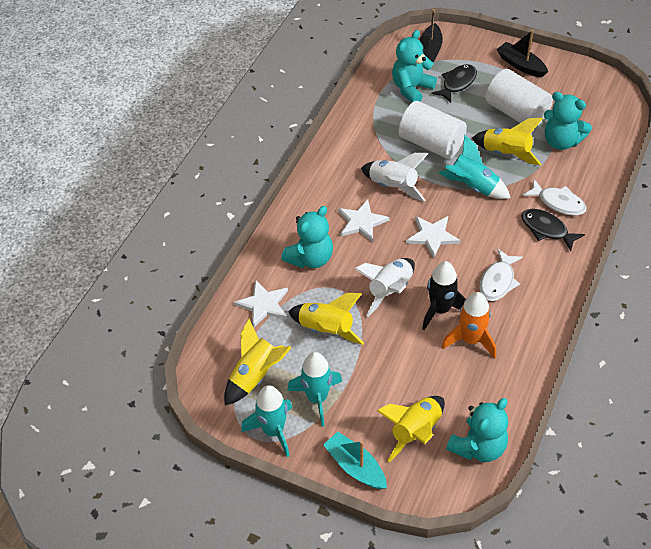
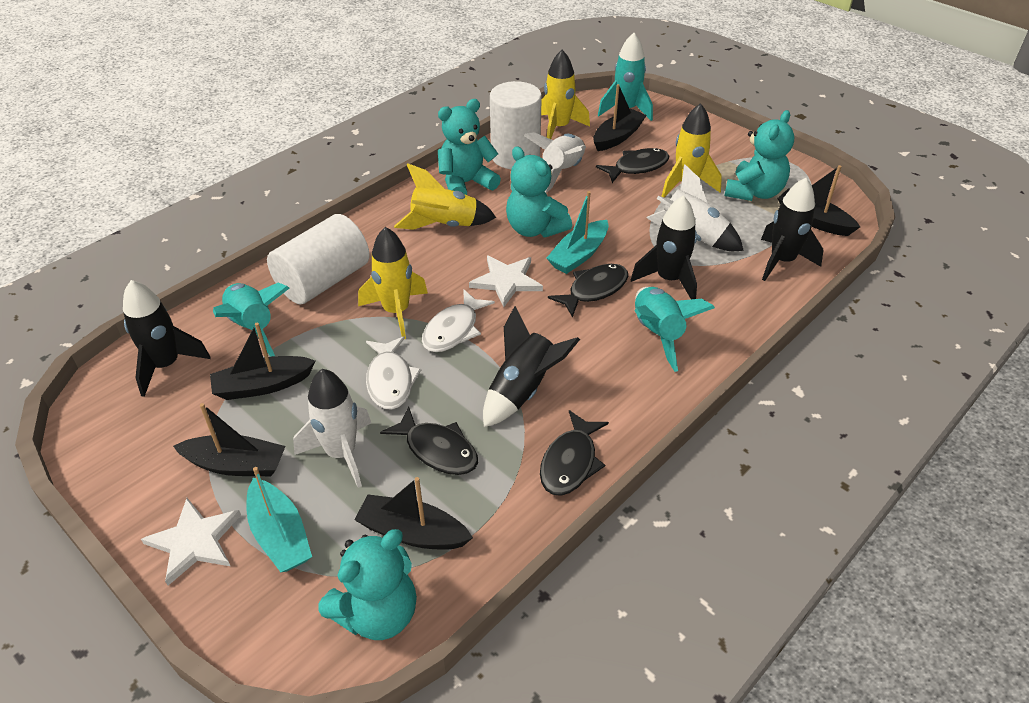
black boat: [419,9,443,62] [497,30,548,77] = 2 -> [173,403,286,476] [210,322,316,400] [354,477,473,550] [593,84,647,151] [777,165,860,236] = 5
black fish: [432,64,477,103] [521,209,585,251] = 2 -> [380,407,478,475] [540,410,609,496] [548,264,628,318] [596,148,669,183] = 4
black rocket: [422,261,466,330] = 1 -> [123,280,211,397] [483,306,580,427] [631,195,697,299] [761,178,823,281] = 4
orange rocket: [442,292,496,359] = 1 -> none = 0
turquoise boat: [323,432,387,489] = 1 -> [247,467,312,572] [546,191,609,274] = 2
white rocket: [354,258,415,317] [361,153,428,202] = 2 -> [293,369,371,488] [524,132,586,193] [647,164,744,251] = 3
white star: [234,280,288,328] [338,199,390,242] [406,216,460,259] = 3 -> [141,498,241,586] [469,255,543,307] = 2

